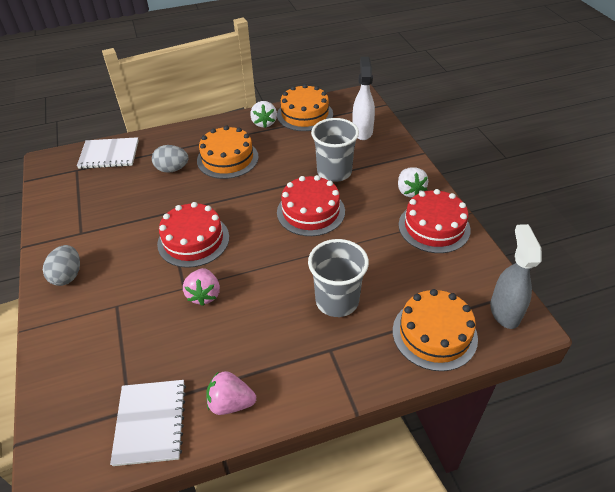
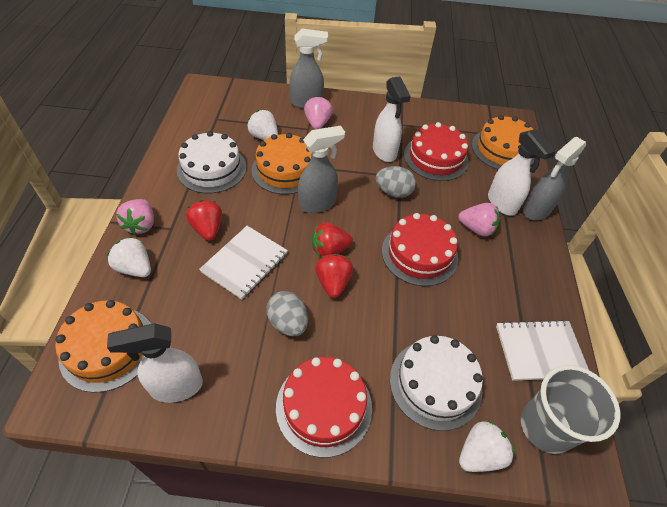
grey cup: [308,239,369,317] [311,118,359,182] = 2 -> [521,365,620,454] = 1
grey spray bottle: [490,224,542,329] = 1 -> [289,29,328,109] [298,126,345,213] [523,137,586,220] = 3
pink strawberry: [183,268,220,306] [206,371,256,415] = 2 -> [116,199,154,235] [304,96,333,129] [458,203,500,237] = 3
red strawberry: none = 0 -> [186,200,222,241] [312,222,353,257] [315,254,353,298] = 3
white cake: none = 0 -> [177,131,247,193] [390,335,483,431] = 2
white spray bottle: [352,57,375,140] = 1 -> [107,323,203,403] [373,76,411,162] [488,129,556,216] = 3
white strawberry: [250,101,277,128] [398,167,428,197] = 2 -> [107,237,151,277] [247,110,278,140] [459,421,515,472] = 3

